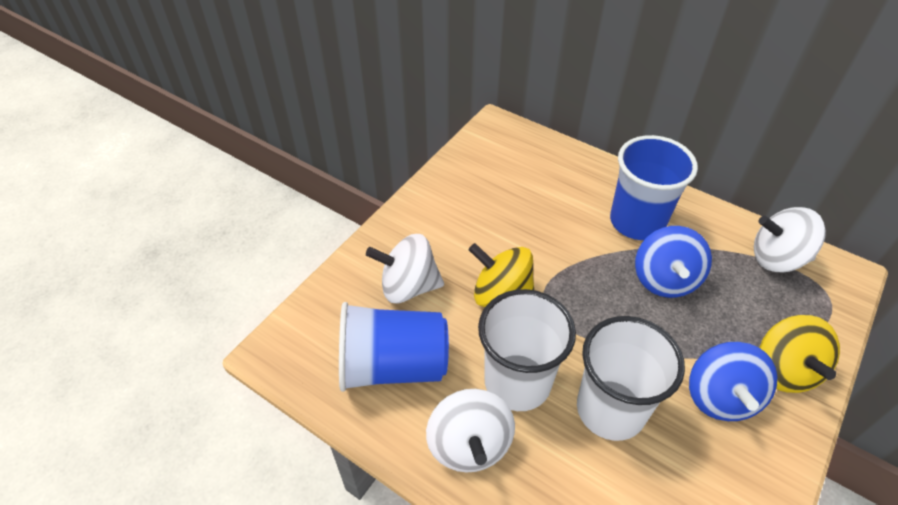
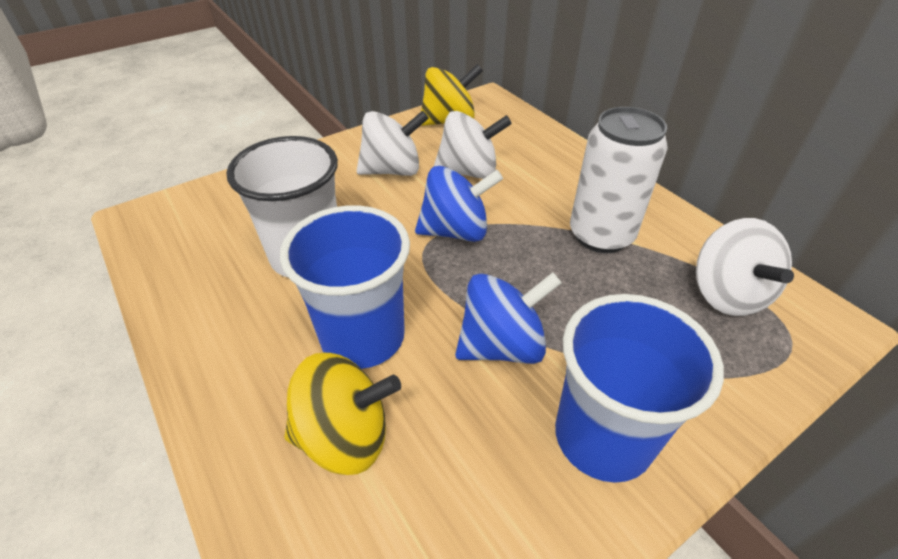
white can: none = 0 -> [570,107,668,253] = 1
white cup: [478,289,576,411] [577,316,685,441] = 2 -> [226,136,338,277] = 1

